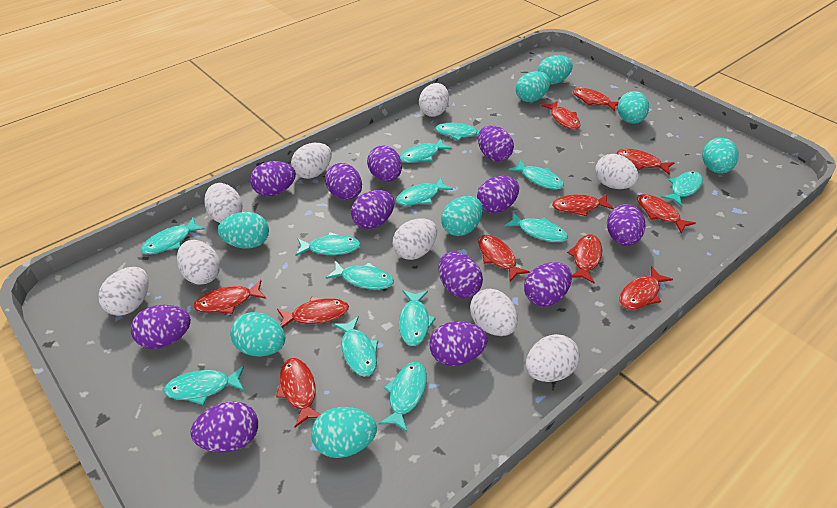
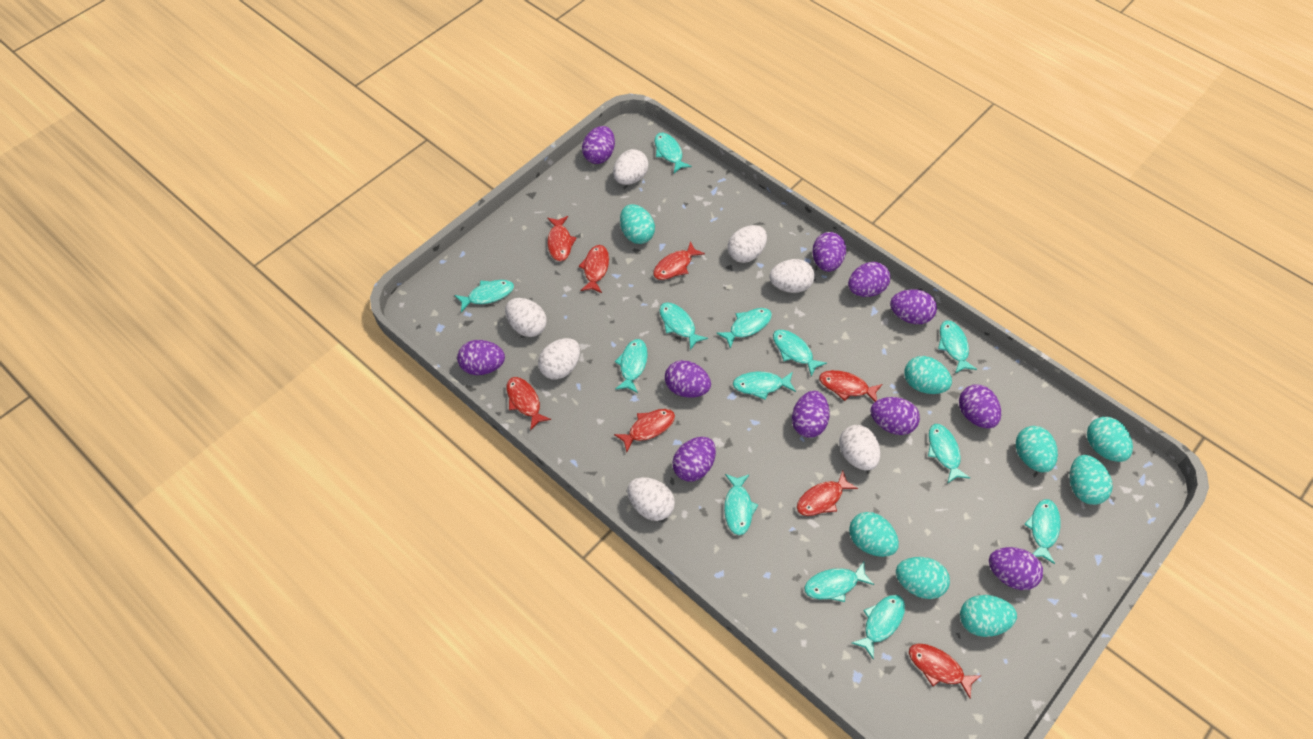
purple egg: [131,305,191,349] [190,402,258,452] [250,161,296,196] [325,163,362,200] [351,190,394,229] [367,145,402,181] [429,321,487,366] [439,252,483,298] [477,176,519,213] [478,126,514,162] [524,262,572,307] [607,204,646,246] = 12 -> [457,340,505,375] [582,126,615,164] [665,360,711,398] [673,437,716,482] [792,391,830,438] [812,232,846,272] [848,262,891,297] [870,397,920,435] [890,289,937,324] [959,384,1001,429] [989,547,1043,590] = 11
red fish: [193,280,266,314] [276,358,321,427] [277,297,349,328] [478,235,530,281] [541,101,581,130] [552,194,614,216] [567,235,602,283] [573,88,618,111] [617,149,675,175] [619,266,673,310] [637,194,696,233] = 11 -> [507,377,551,431] [547,216,576,261] [578,245,609,293] [614,409,675,452] [653,241,705,280] [797,471,858,516] [819,370,882,402] [909,643,981,699] = 8
white egg: [98,267,149,316] [177,240,220,285] [204,183,243,223] [291,143,332,179] [393,218,437,260] [419,83,449,117] [470,289,518,336] [526,334,580,382] [595,154,639,189] = 9 -> [505,298,547,337] [538,338,580,380] [613,149,648,185] [627,477,675,521] [728,225,767,263] [770,259,815,293] [839,425,880,471] = 7

